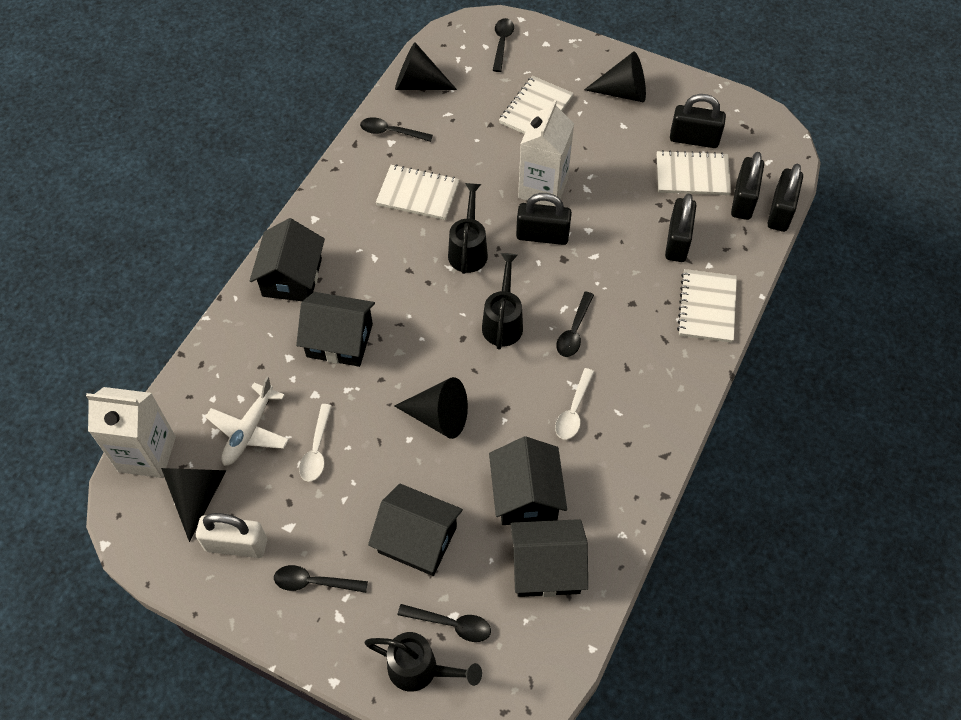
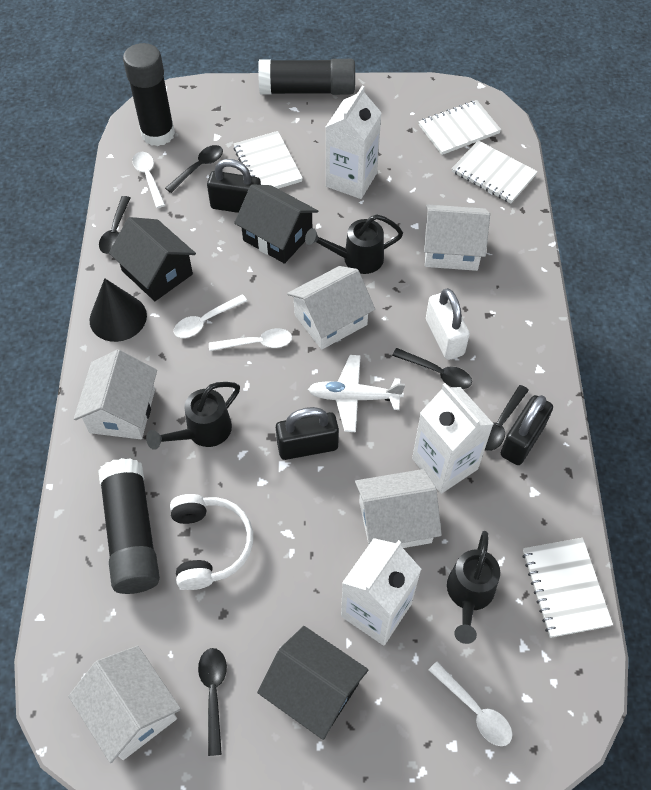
black cone: [161,468,227,542] [394,377,468,439] [395,42,457,90] [584,51,646,103] = 4 -> [89,278,147,342] = 1
black glue stick: none = 0 -> [98,458,160,594] [123,43,175,146] [258,59,355,95] = 3
black house: [250,218,325,301] [296,292,375,367] [368,483,463,576] [489,436,567,525] [510,519,588,597] = 5 -> [109,217,196,301] [234,184,318,264] [257,626,368,740] = 3
black padlock: [516,193,572,245] [665,194,697,262] [670,94,726,148] [731,152,764,220] [768,164,803,232] = 5 -> [207,159,261,213] [276,407,339,460] [501,395,553,465] = 3
white carton: [86,387,176,478] [518,100,574,206] = 2 -> [326,86,382,199] [341,538,421,645] [412,383,493,494] = 3
white headphones: none = 0 -> [170,494,253,590] = 1
white house: none = 0 -> [68,646,181,763] [74,349,157,439] [287,266,375,350] [355,469,442,548] [424,205,490,271] = 5
white spoon: [299,404,332,482] [555,368,594,440] = 2 -> [132,152,165,208] [174,294,247,338] [209,328,292,351] [429,662,512,746] = 4

